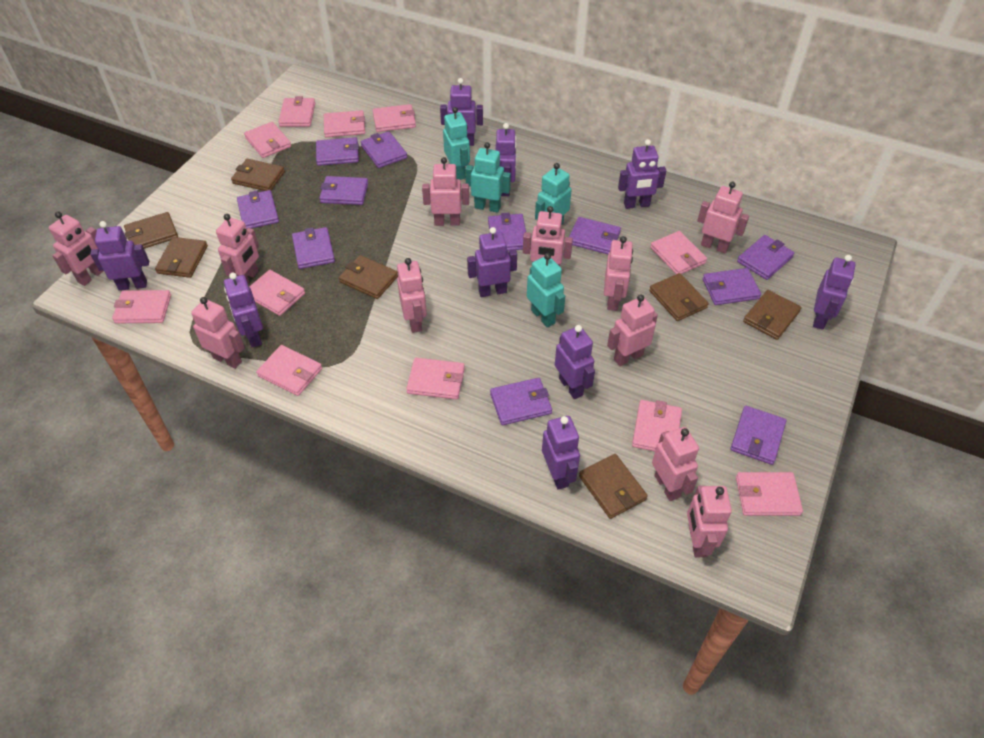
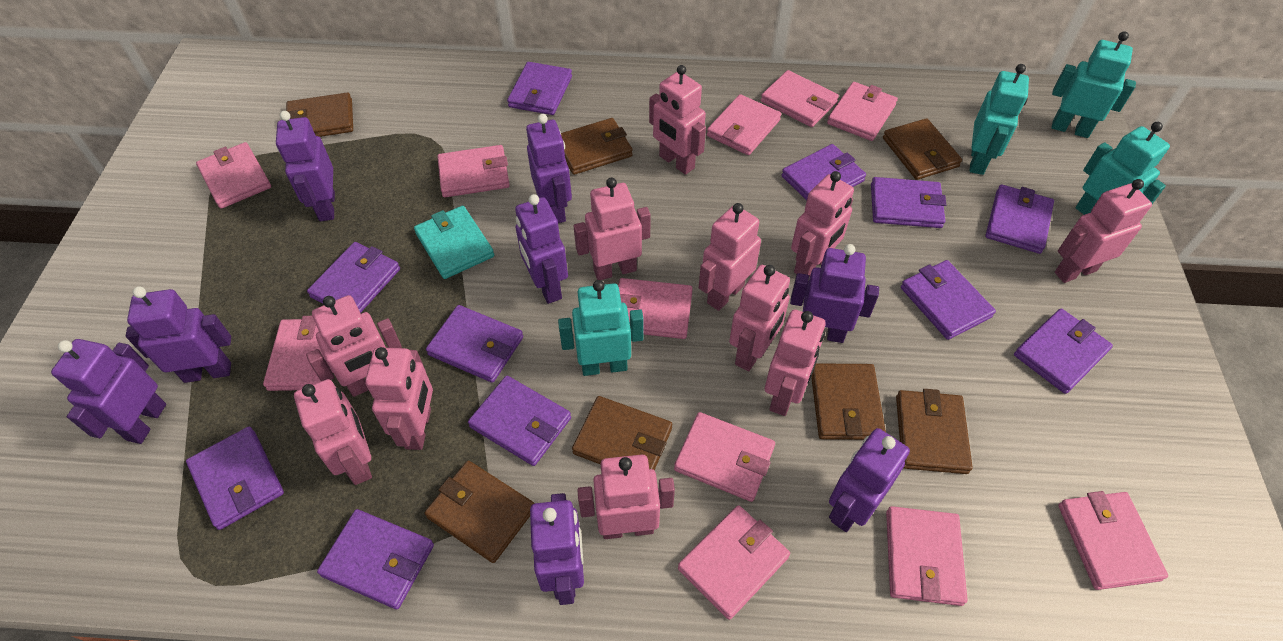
purple robot: [90,221,149,291] [224,273,263,347] [440,78,483,146] [467,227,517,297] [495,123,517,196] [542,416,580,490] [555,325,595,399] [618,139,666,209] [813,255,855,330] = 9 -> [51,339,166,444] [126,286,231,383] [276,111,335,221] [515,194,568,304] [526,114,572,223] [530,493,584,605] [790,244,879,343] [829,428,910,532] = 8
turquoise wallet: none = 0 -> [414,206,494,279] = 1

